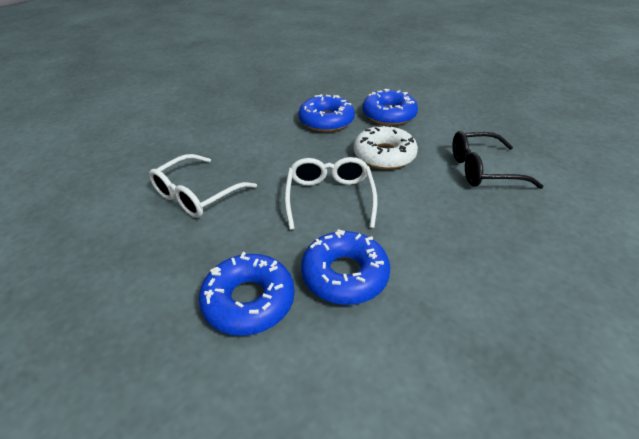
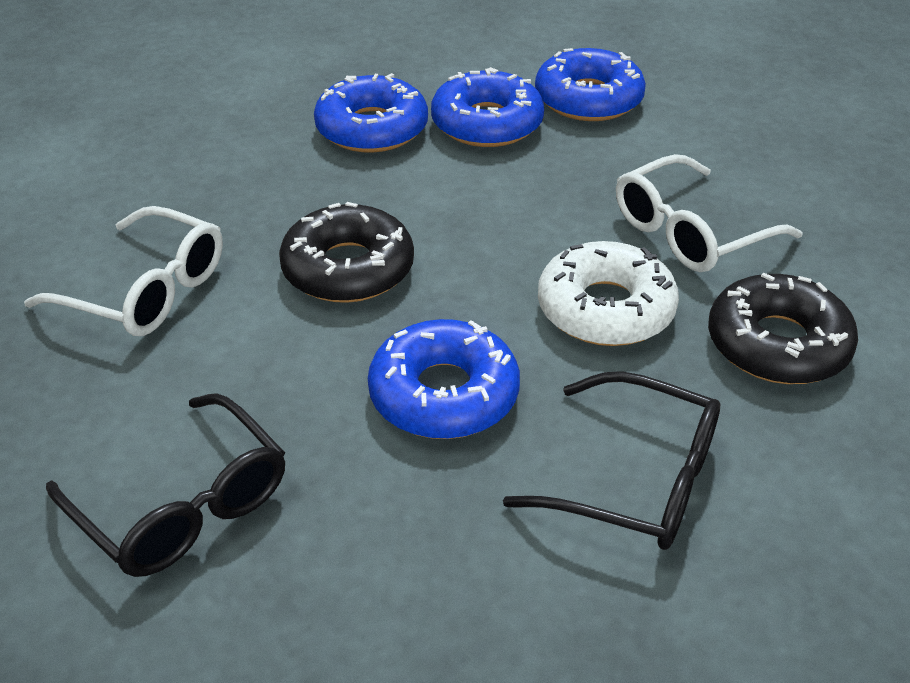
black donut: none = 0 -> [279,202,414,303] [708,272,858,384] = 2
black glasses: [452,131,543,189] = 1 -> [46,393,285,577] [503,371,720,550] = 2

